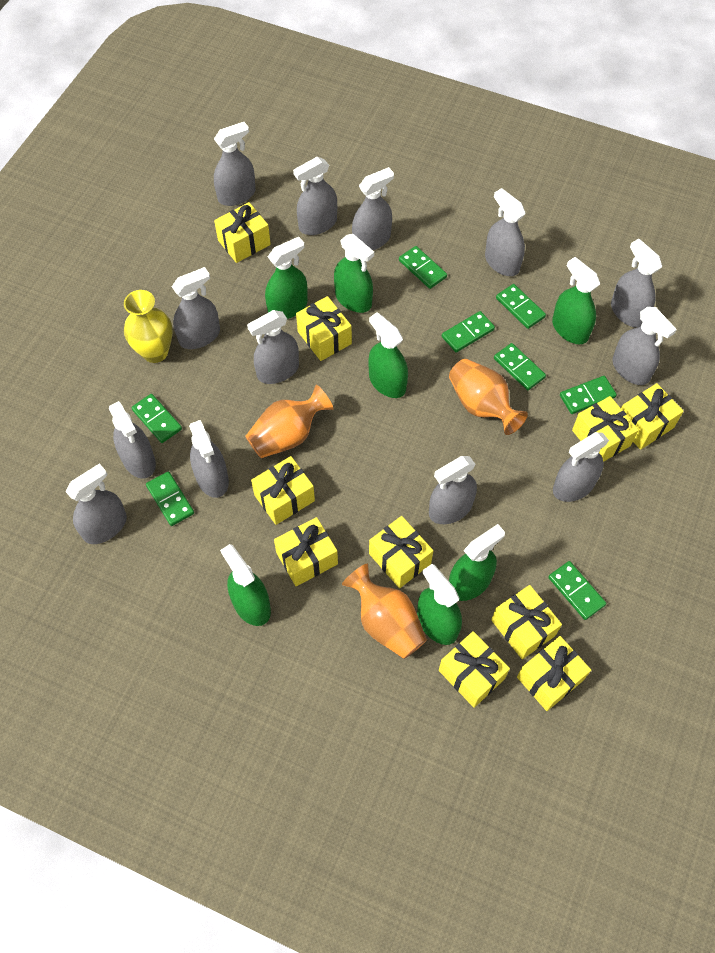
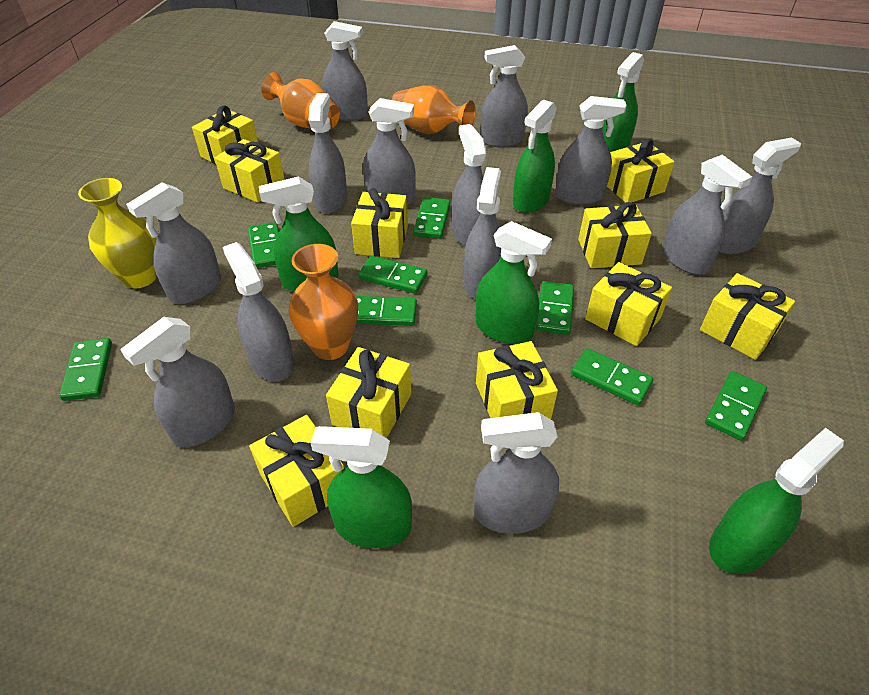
green spray bottle: [220,544,271,626] [265,237,308,319] [334,234,374,313] [368,312,408,398] [417,564,462,645] [449,524,505,601] [552,257,600,344] = 7 -> [259,176,338,292] [311,426,412,548] [476,221,552,344] [513,99,557,213] [603,52,644,152] [709,428,844,574] = 6

